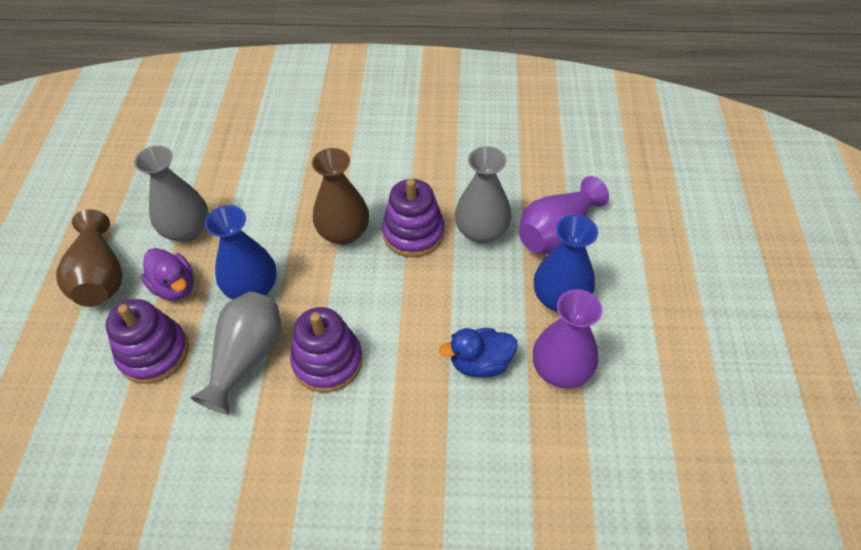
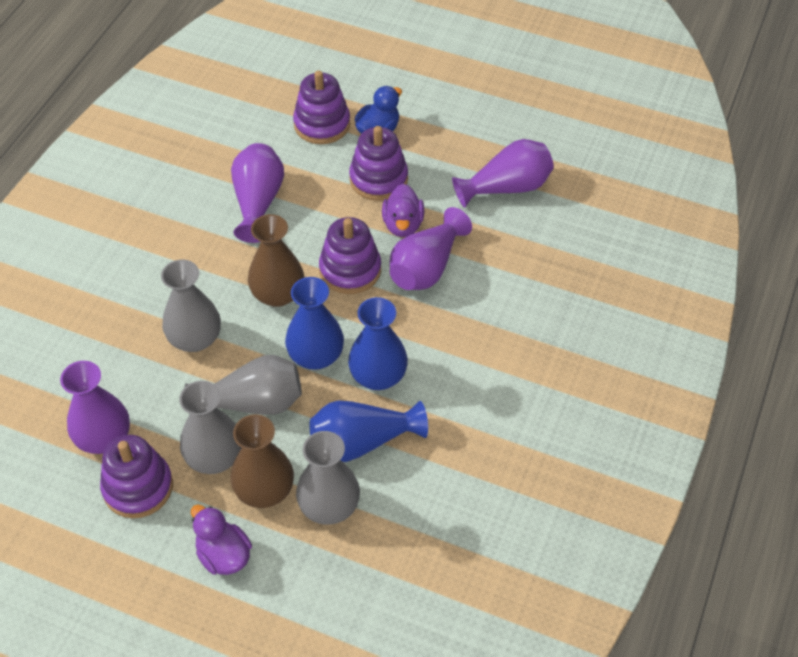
blue vase: [205,205,277,300] [534,215,598,312] = 2 -> [285,277,344,370] [310,401,428,462] [348,297,408,390] = 3
grey vase: [134,146,208,242] [191,292,282,414] [455,146,511,243] = 3 -> [161,260,221,352] [179,381,242,474] [185,355,302,415] [296,431,360,525] = 4
purple duck: [141,248,194,301] = 1 -> [191,504,252,575] [382,184,425,237] = 2
purple stacking toy: [106,299,188,384] [290,307,363,393] [382,179,445,257] = 3 -> [100,435,173,518] [293,70,350,144] [319,217,381,294] [349,126,408,201] = 4
purple vase: [519,176,609,254] [533,289,602,388] = 2 -> [60,361,130,454] [231,143,284,243] [390,207,472,290] [452,139,554,208] = 4

